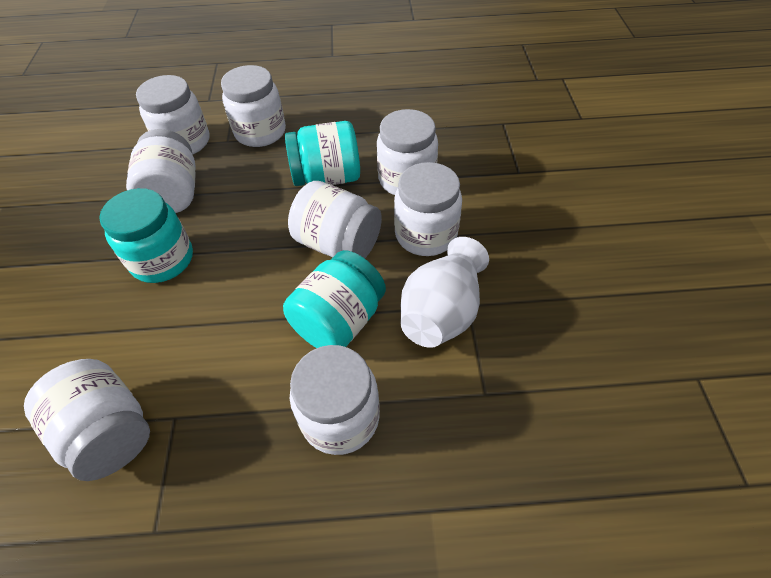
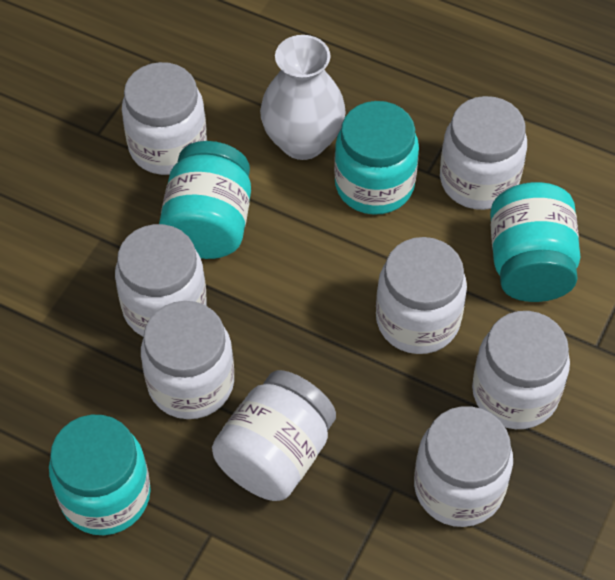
turquoise jar: [99,188,193,283] [283,250,386,348] [285,121,360,186] = 3 -> [49,415,151,535] [159,141,251,259] [334,101,419,215] [490,182,580,302] = 4

